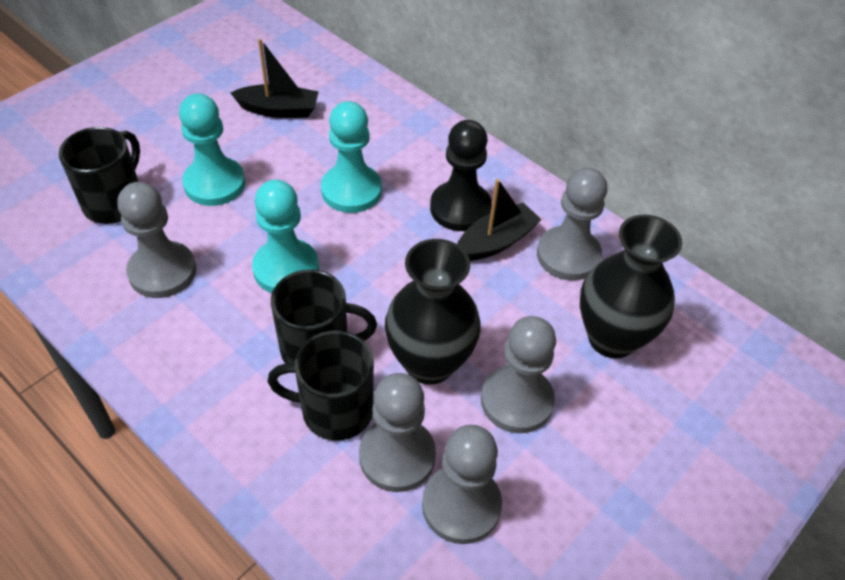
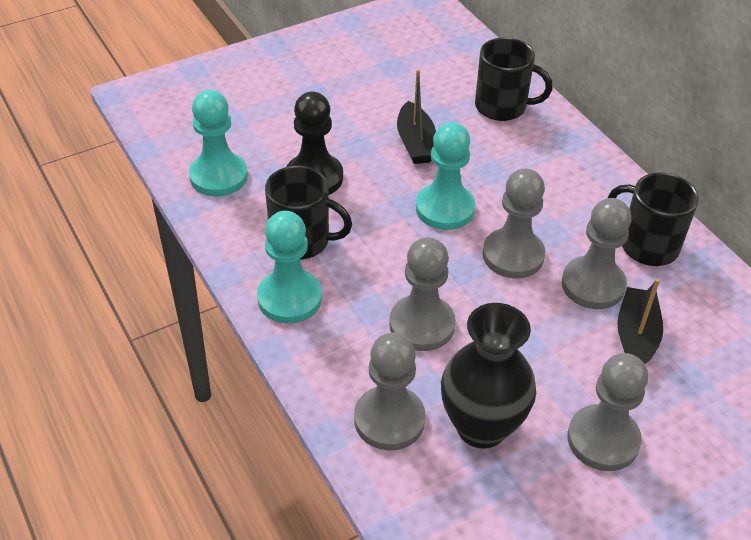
black vase: [385,239,481,385] [580,215,682,359] = 2 -> [441,303,536,449] = 1

